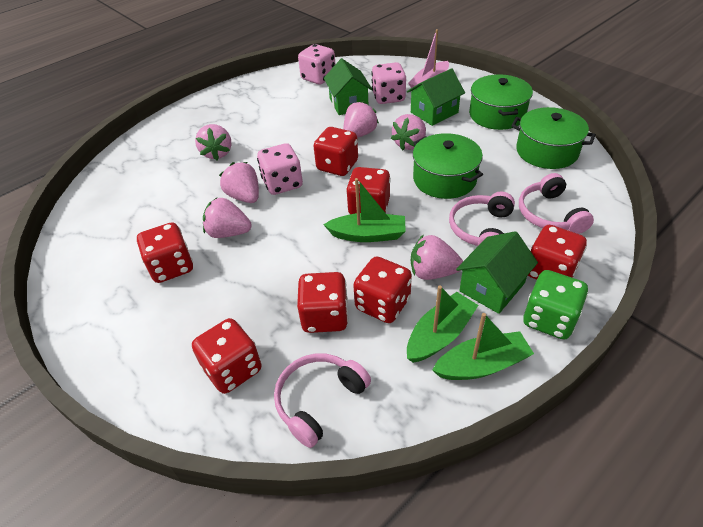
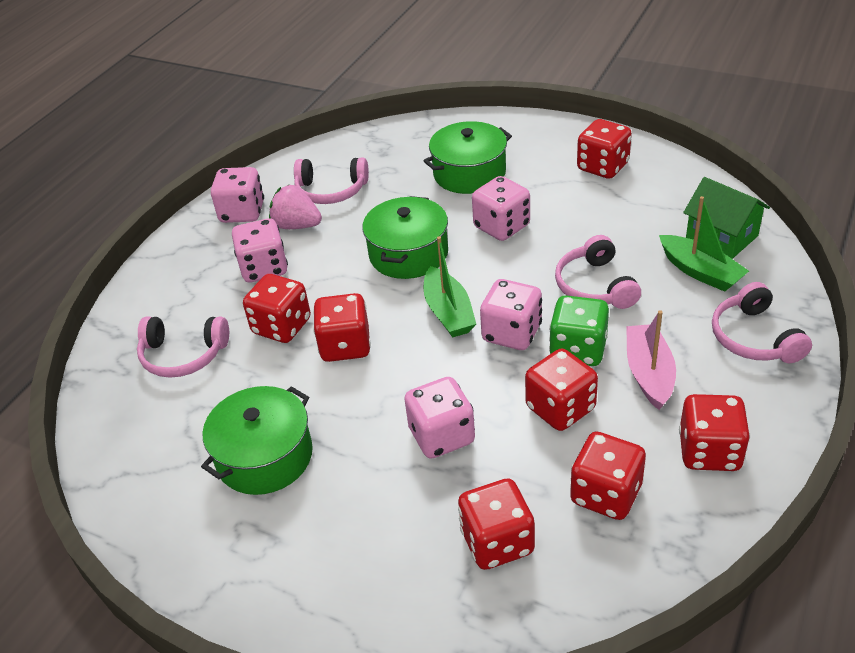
green boat: [323,178,406,242] [407,285,478,363] [432,313,534,380] = 3 -> [424,236,476,338] [659,196,749,292] = 2
green house: [324,58,372,115] [407,68,465,126] [456,231,538,314] = 3 -> [683,177,770,259] = 1
pink dice: [257,143,303,195] [298,44,335,85] [371,62,406,104] = 3 -> [211,167,264,223] [232,219,288,282] [404,377,475,459] [472,176,530,241] [480,279,542,350] = 5
pink headphones: [274,353,371,448] [449,191,515,246] [519,173,594,234] = 3 -> [137,316,229,378] [294,157,369,204] [555,235,641,309] [712,282,812,363] = 4
pink strawberry: [195,124,231,160] [203,198,252,238] [219,162,259,203] [343,101,379,138] [391,114,426,151] [411,234,463,280] = 6 -> [269,185,322,229] = 1

